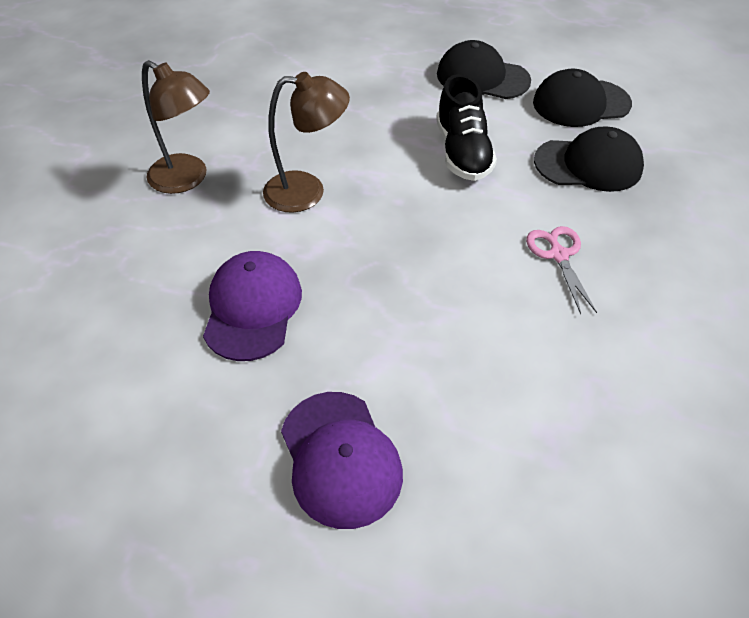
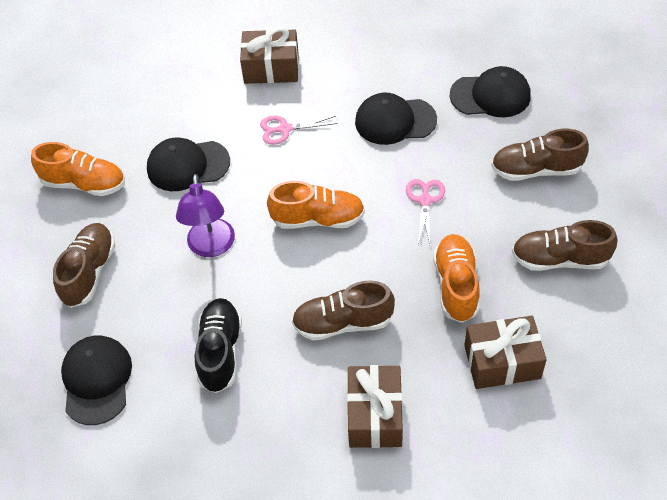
black cap: [437,40,531,99] [533,69,632,127] [534,126,644,192] = 3 -> [61,336,132,425] [147,137,230,191] [355,93,437,145] [450,66,531,117] = 4
brown gift: none = 0 -> [240,26,299,84] [347,365,403,448] [464,316,547,389] = 3
brown lamp: [142,60,210,194] [263,72,350,213] = 2 -> none = 0
brown shoe: none = 0 -> [53,223,116,308] [292,281,395,340] [491,129,589,181] [512,220,617,271] = 4
orange shoe: none = 0 -> [31,142,125,196] [267,181,365,229] [433,234,480,323] = 3
pink scissors: [526,226,597,314] = 1 -> [260,116,338,145] [406,179,445,245] = 2
purple cap: [203,251,302,361] [281,392,403,529] = 2 -> none = 0
purple lamp: none = 0 -> [176,174,235,257] = 1

